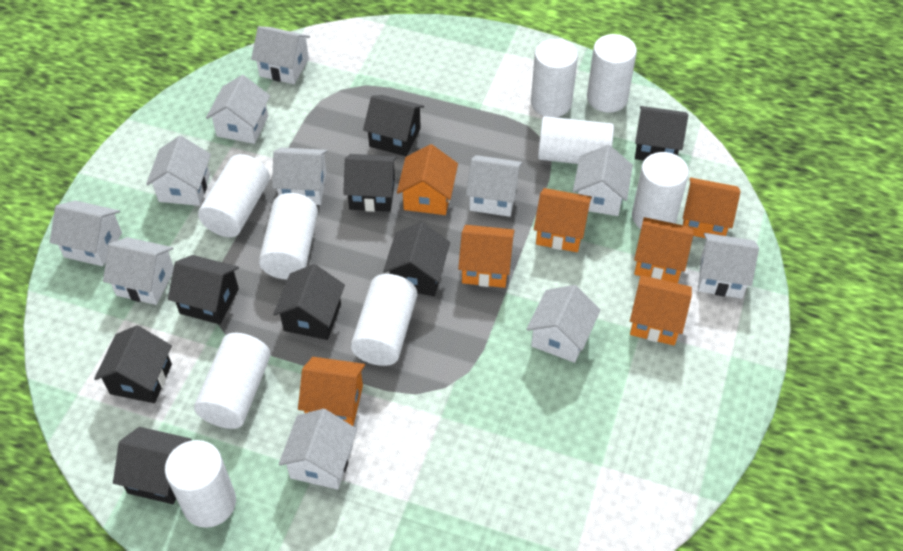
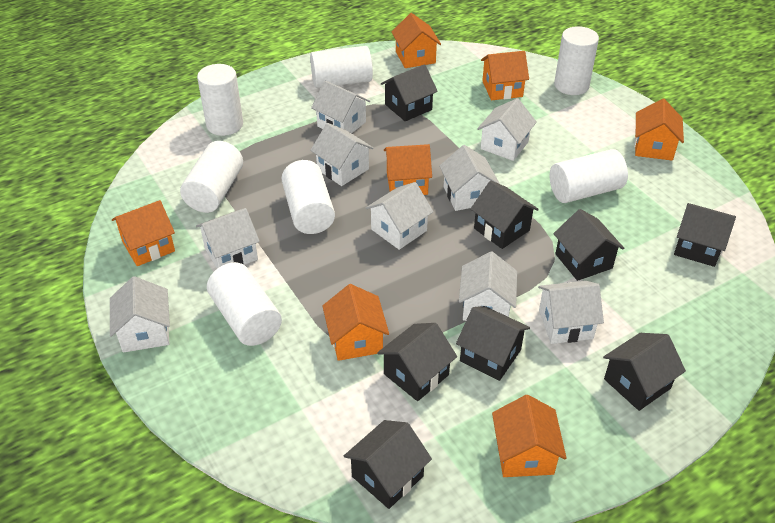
white cylinder: [165,440,236,528] [194,333,271,429] [198,154,270,237] [259,193,318,280] [351,274,417,366] [531,39,578,117] [538,116,614,164] [587,34,637,113] [632,152,689,229] = 9 -> [180,141,243,213] [197,64,243,136] [207,262,282,346] [281,160,335,234] [310,46,373,88] [550,149,628,203] [554,26,599,95] = 7
white house: [50,201,122,266] [103,237,174,305] [146,136,211,206] [206,75,270,144] [251,26,310,84] [272,147,327,205] [279,409,357,490] [466,155,522,217] [526,285,601,363] [573,145,633,216] [698,233,759,299] = 11 -> [110,276,170,353] [196,208,260,269] [310,123,374,186] [311,80,370,133] [366,182,434,250] [439,145,500,211] [459,252,517,321] [477,98,537,161] [538,281,604,344] = 9

